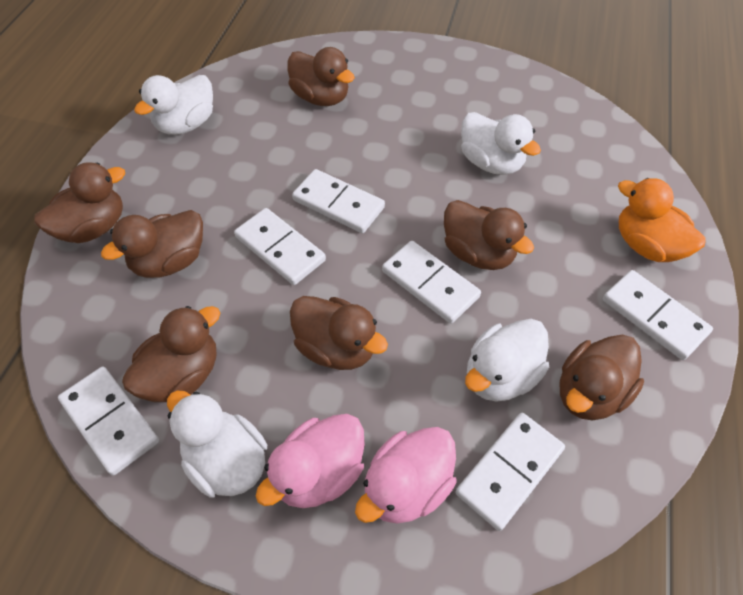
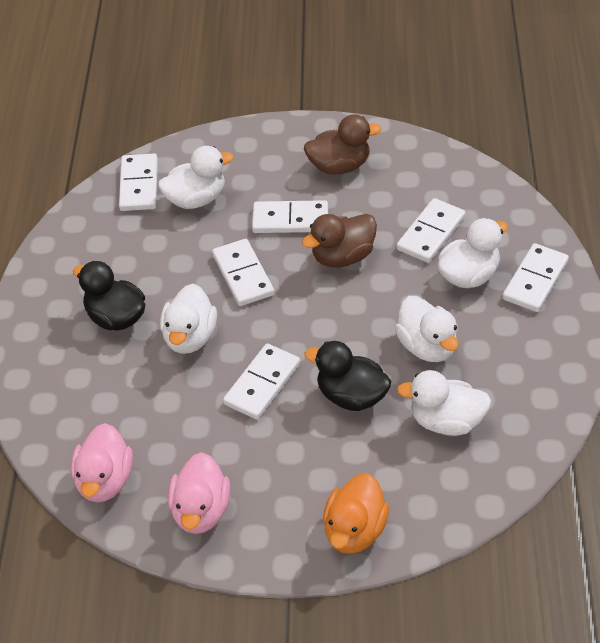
black duck: none = 0 -> [73,261,146,331] [304,341,391,411] = 2
brown duck: [34,162,125,243] [101,210,203,278] [122,306,220,402] [288,47,355,106] [290,296,388,370] [444,200,534,270] [560,335,644,420] = 7 -> [302,214,377,267] [304,114,381,175] = 2
white duck: [134,75,213,135] [167,390,267,498] [461,112,541,175] [465,319,549,402] = 4 -> [158,146,234,209] [160,284,217,354] [395,296,459,362] [397,370,491,436] [438,218,508,288] = 5

